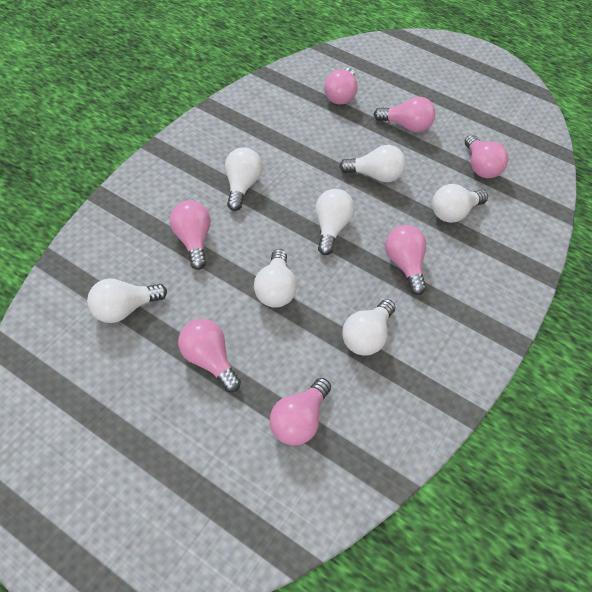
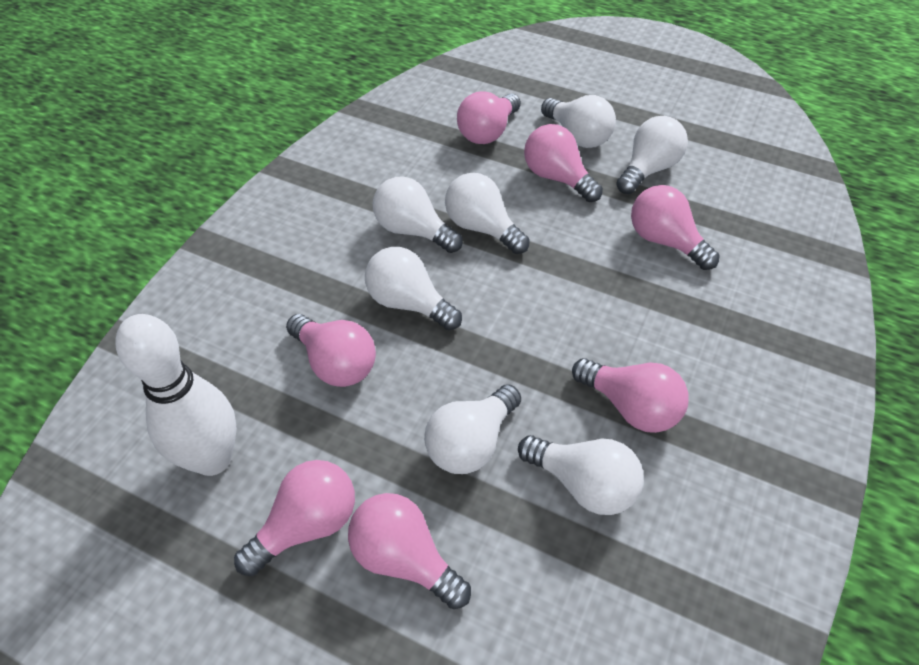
white bowling pin: none = 0 -> [115,314,237,476] = 1

